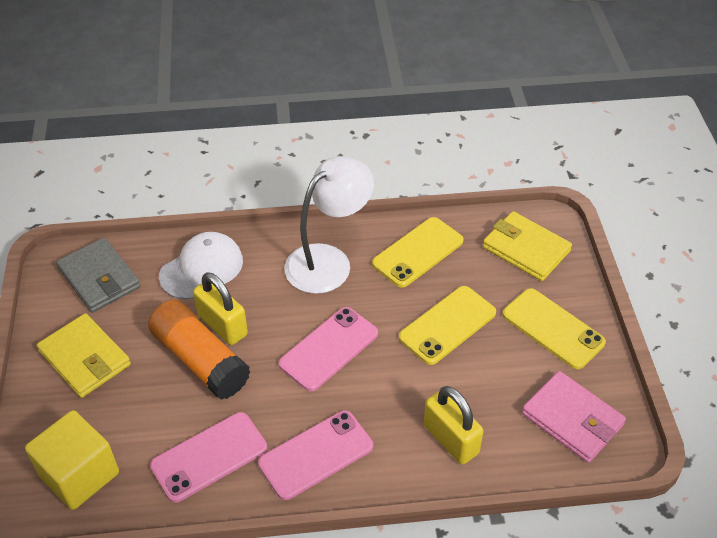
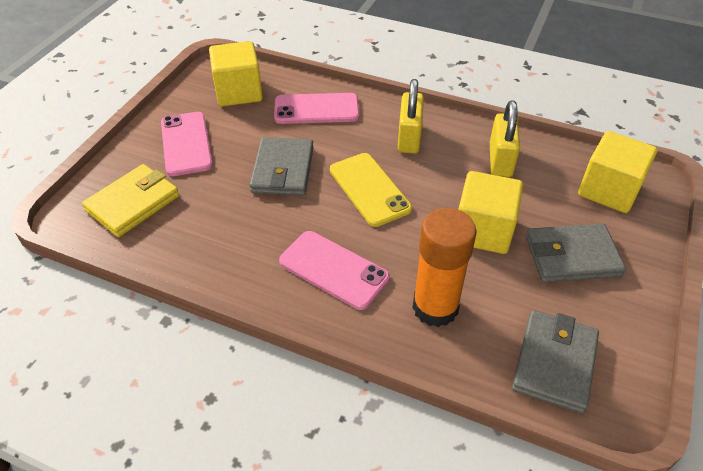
grey wallet: [56,238,141,313] = 1 -> [250,137,314,196] [512,310,599,414] [526,224,626,283] = 3
pink wallet: [522,371,626,463] = 1 -> none = 0
white cap: [159,232,243,300] = 1 -> none = 0
white lamp: [284,156,374,294] = 1 -> none = 0
yellow cube: [25,410,119,510] = 1 -> [209,41,263,107] [458,171,523,254] [578,131,657,213] = 3
yellow phone: [372,217,464,288] [399,286,496,365] [502,288,606,369] = 3 -> [330,153,412,227] = 1
yellow wallet: [37,313,131,398] [483,211,572,281] = 2 -> [82,164,179,237] = 1

